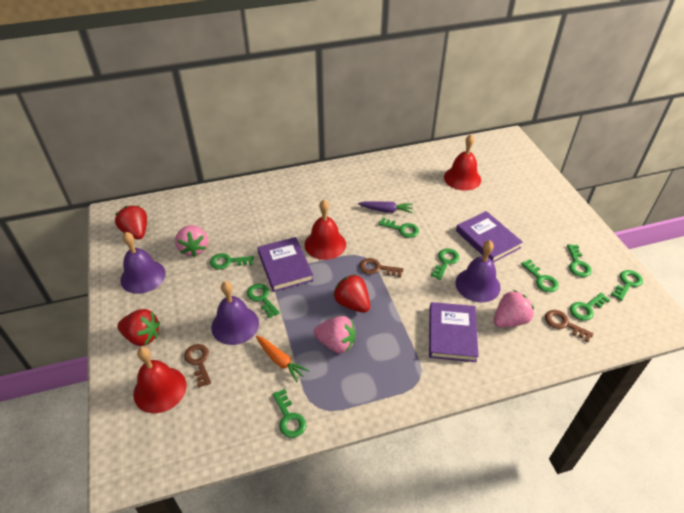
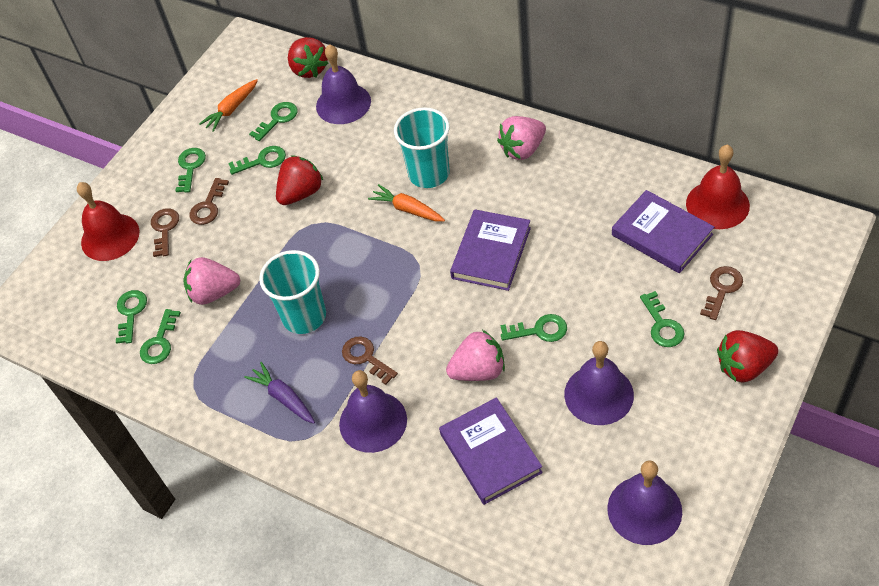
brown key: [184,344,211,388] [360,258,403,277] [545,310,594,342] = 3 -> [151,208,179,257] [190,178,229,225] [342,337,398,385] [700,266,743,320] = 4
green key: [210,253,254,269] [247,284,280,318] [273,389,306,438] [379,218,419,238] [431,248,459,280] [521,259,559,292] [567,244,592,277] [570,293,610,321] [611,270,643,301] = 9 -> [116,290,147,344] [140,309,181,364] [175,148,206,193] [229,146,286,175] [249,102,298,141] [500,314,567,342] [640,291,684,347] = 7
orange carrot: [256,336,310,383] = 1 -> [199,79,258,132] [368,184,445,221] = 2
purple bell: [120,232,166,294] [211,281,259,345] [455,240,501,302] = 3 -> [316,44,371,124] [339,370,407,453] [564,341,634,425] [607,460,682,545] = 4
red bell: [134,347,186,413] [304,200,346,260] [444,134,481,191] = 3 -> [77,182,139,261] [686,145,750,229] = 2
turquoise cup: none = 0 -> [259,250,326,334] [394,107,450,188] = 2

